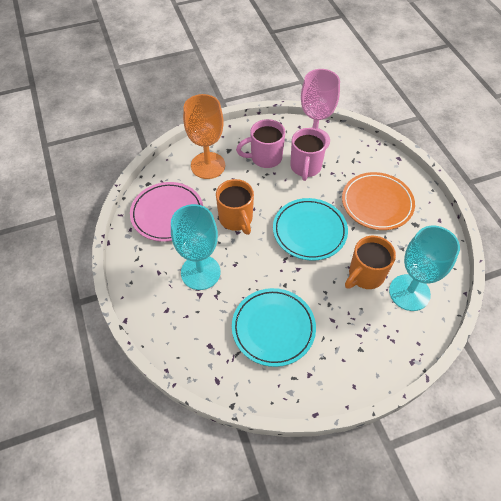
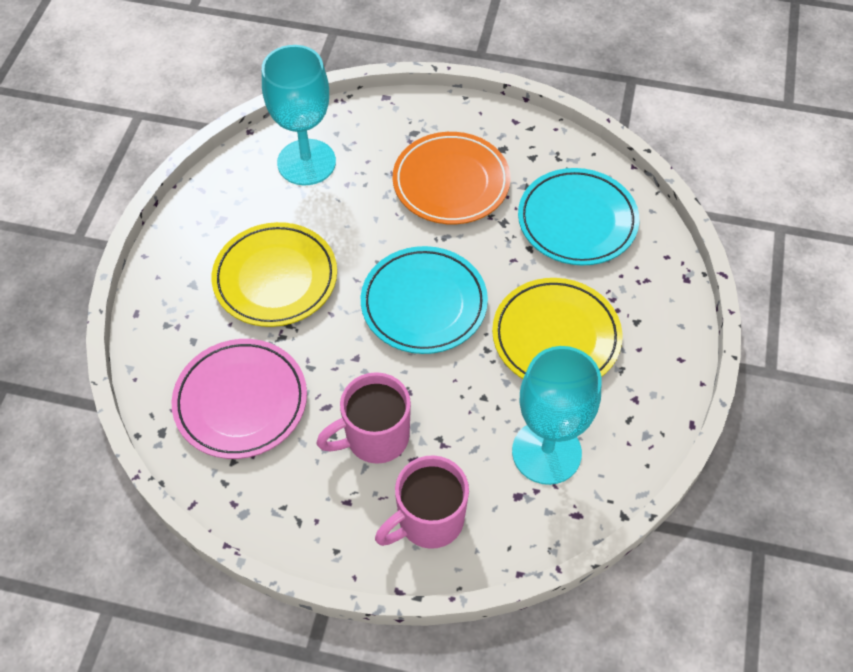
orange goblet: [183,94,225,179] = 1 -> none = 0
orange mug: [216,179,254,235] [345,236,396,289] = 2 -> none = 0
pink goblet: [301,69,340,149] = 1 -> none = 0
yellow plate: none = 0 -> [212,222,337,327] [492,278,622,379] = 2

